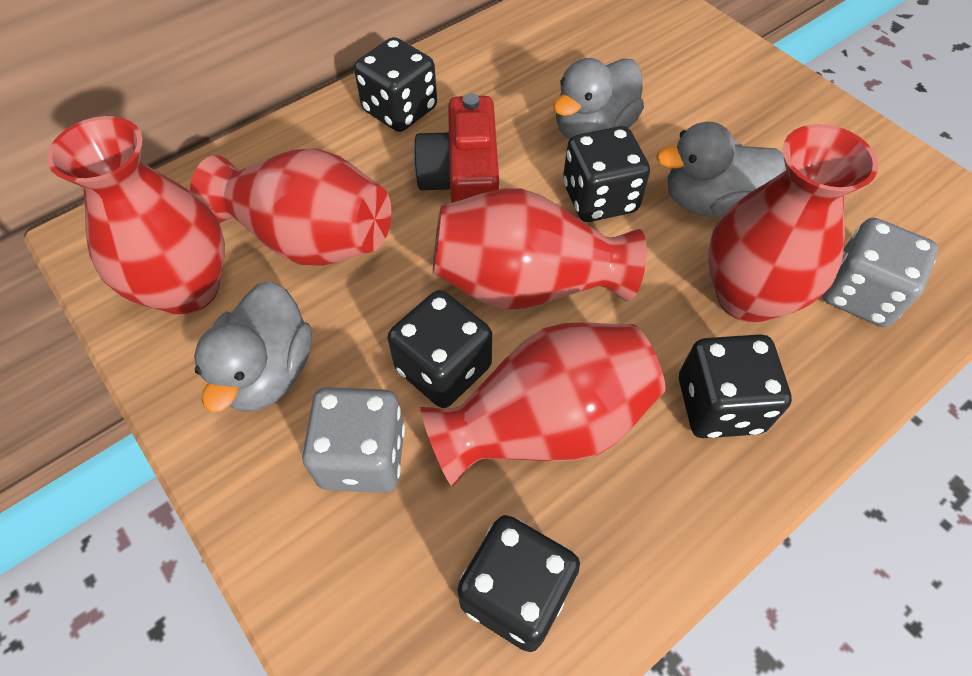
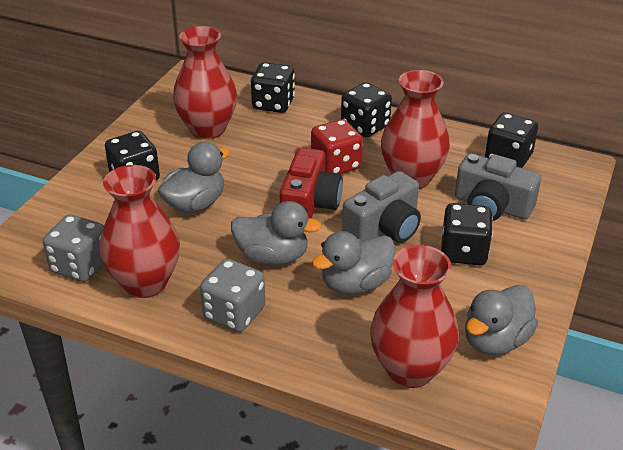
grey camera: none = 0 -> [342,171,421,243] [455,153,541,221] = 2
grey duck: [194,281,312,413] [553,58,644,139] [656,122,785,217] = 3 -> [158,142,230,213] [231,201,322,265] [312,231,396,295] [465,285,538,355] = 4
red dice: none = 0 -> [311,119,363,174] = 1
red vase: [47,116,225,315] [190,148,391,266] [420,322,666,487] [433,188,647,310] [708,124,878,323] = 5 -> [99,165,180,298] [173,26,237,139] [370,245,459,388] [381,70,450,189] = 4

